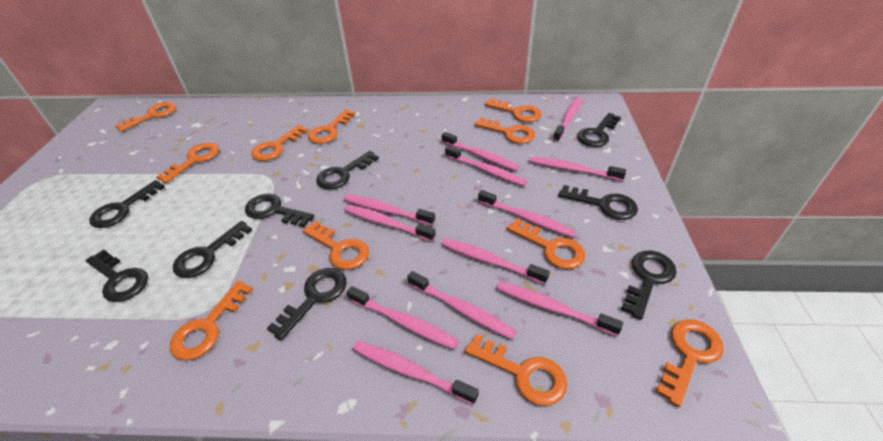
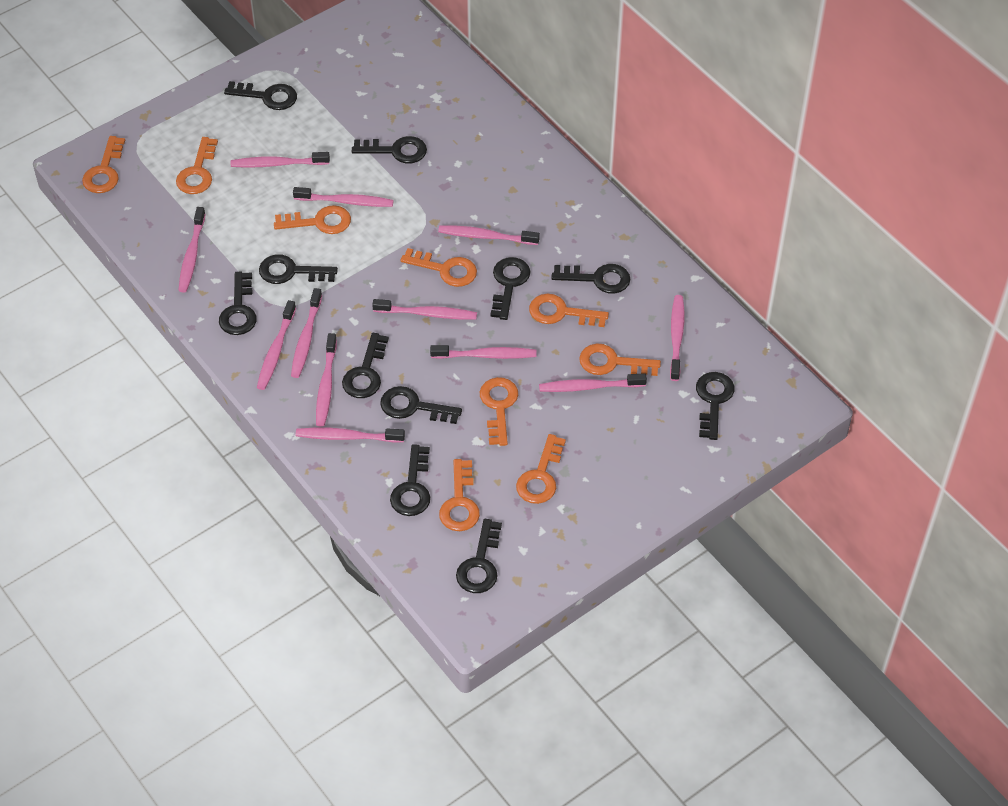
black key: [86,249,148,302] [89,180,165,228] [173,221,252,278] [245,194,314,227] [267,268,347,340] [316,151,379,189] [558,185,638,220] [577,113,621,147] [621,251,677,320] = 9 -> [219,272,257,335] [224,81,297,110] [259,254,338,284] [342,333,389,398] [352,136,427,163] [380,386,462,424] [390,444,430,516] [456,519,502,593] [490,257,531,320] [552,264,631,294] [696,372,735,440] = 11
orange key: [115,102,176,132] [156,143,219,183] [170,281,253,360] [251,125,308,161] [302,221,369,270] [308,109,356,144] [465,334,567,406] [474,117,535,144] [484,98,542,122] [507,218,585,269] [656,319,724,407] = 11 -> [82,136,125,193] [176,137,218,194] [274,205,351,234] [400,248,477,287] [439,459,480,531] [480,377,518,446] [516,434,566,504] [529,294,609,327] [579,344,661,376] = 9

